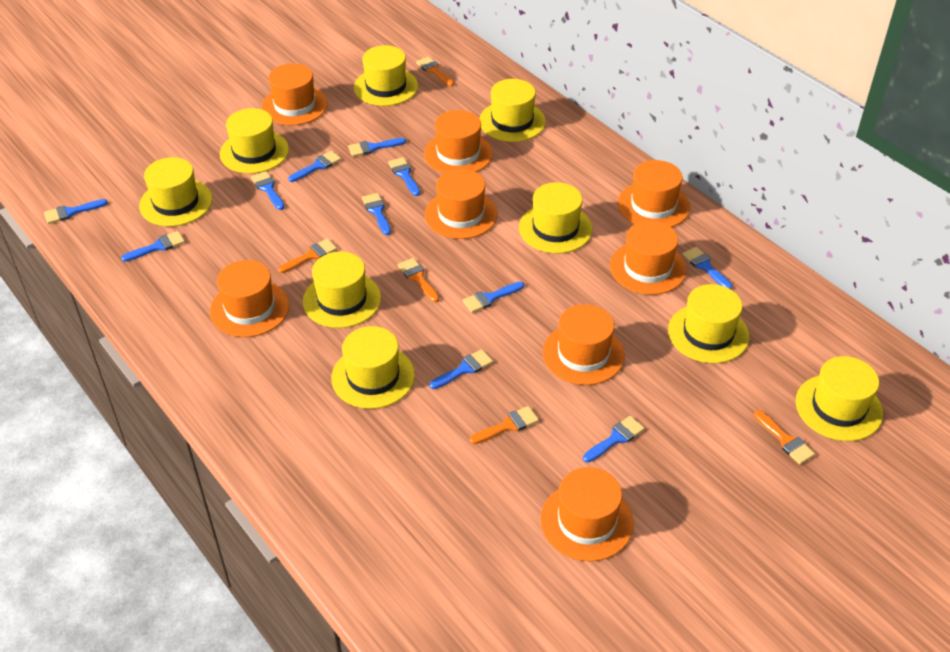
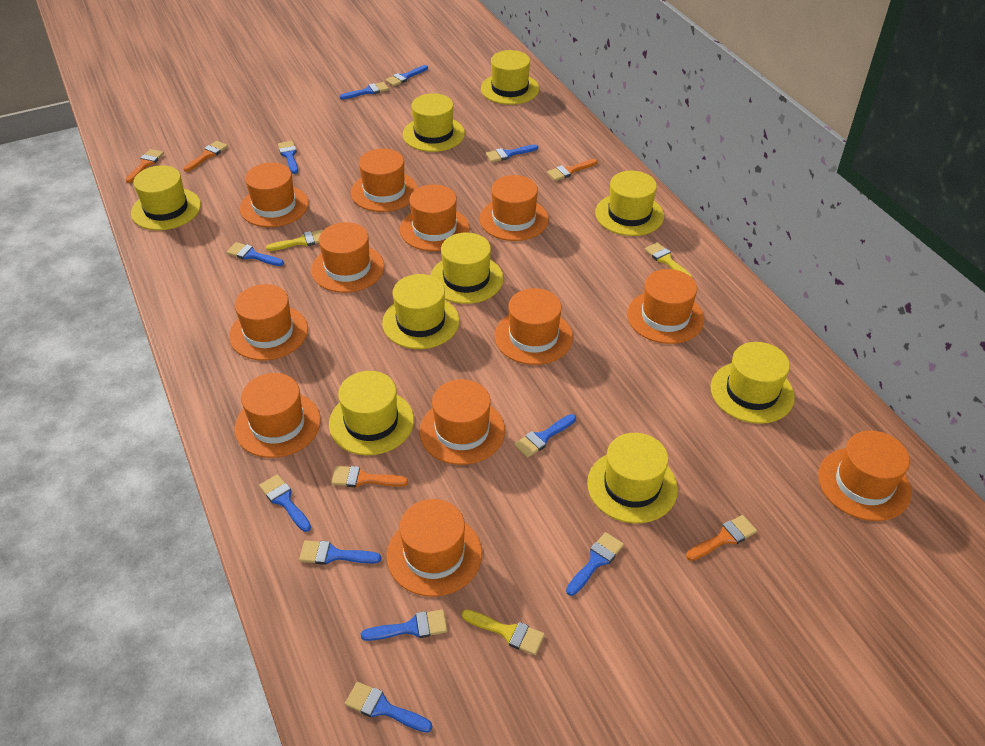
orange hat: [210,260,290,337] [262,63,328,126] [424,110,493,174] [425,169,497,239] [540,467,634,561] [543,304,625,385] [610,221,686,295] [618,160,690,228] = 8 -> [229,284,308,360] [235,373,321,458] [240,163,309,227] [311,222,384,293] [351,149,418,212] [387,499,482,597] [400,185,470,251] [419,379,505,465] [480,175,548,241] [495,288,573,365] [627,269,704,344] [818,430,911,521] = 12
yellow brush: none = 0 -> [266,230,323,251] [462,609,545,655] [645,242,692,277] = 3

